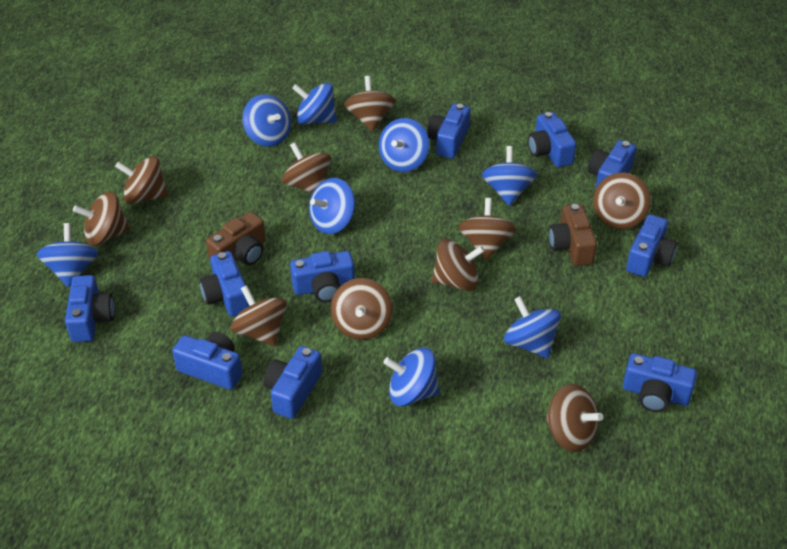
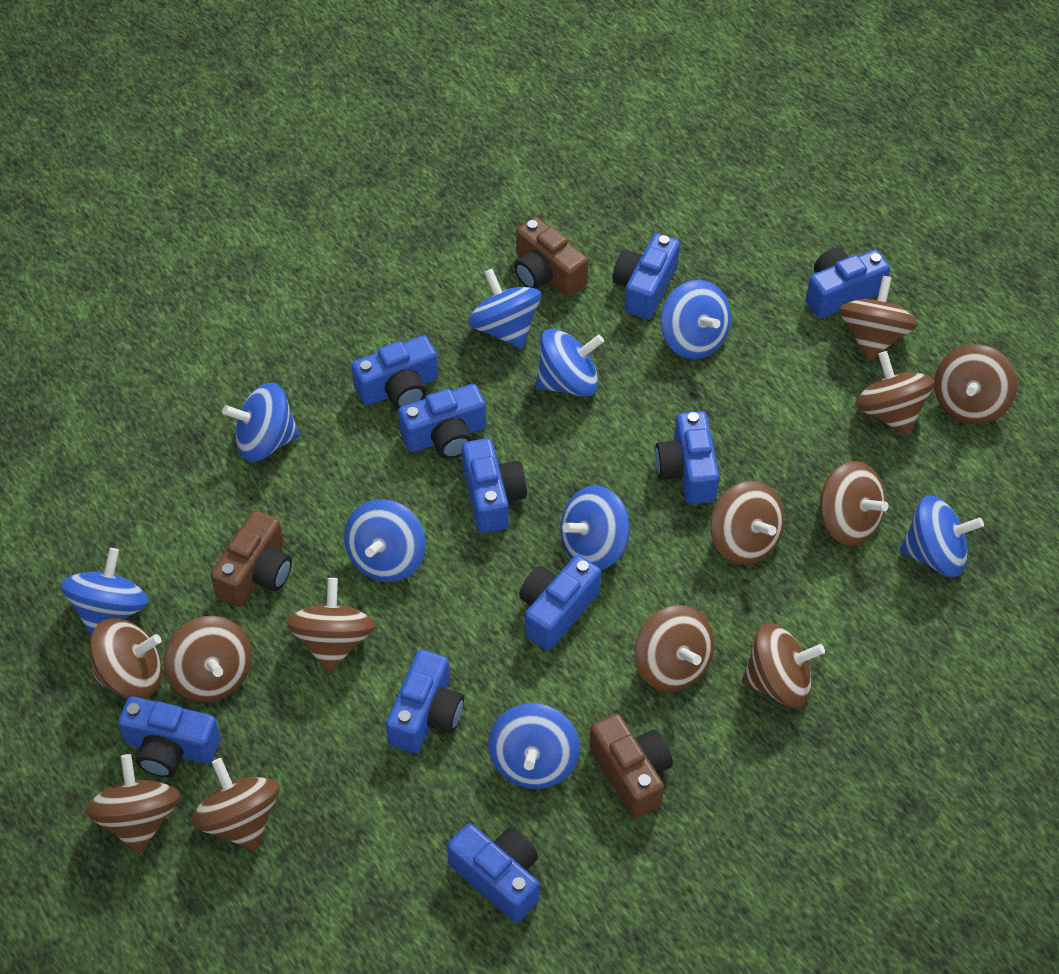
blue spinning top: [37,223,98,287] [242,94,291,147] [292,83,337,125] [309,178,355,234] [379,118,429,172] [383,348,440,406] [482,146,537,206] [504,296,561,358] = 8 -> [61,548,149,635] [222,383,300,462] [344,499,426,582] [468,269,541,349] [488,703,580,789] [536,329,604,397] [560,486,630,570] [660,280,731,359] [900,495,984,577] = 9
brown camera: [206,212,266,265] [549,204,597,266] = 2 -> [211,510,292,607] [514,217,588,297] [589,713,673,818] = 3
brown spinning top: [73,192,130,246] [115,156,168,204] [231,285,287,347] [282,142,331,193] [331,278,393,340] [344,76,395,131] [432,239,485,291] [458,198,516,260] [546,384,603,452] [593,173,651,229] = 10 -> [85,754,180,854] [89,618,162,699] [163,616,252,702] [191,758,279,851] [286,578,375,673] [635,605,714,692] [710,481,785,565] [741,623,825,708] [820,461,888,546] [839,276,918,361] [855,351,935,436] [934,344,1017,425] = 12

